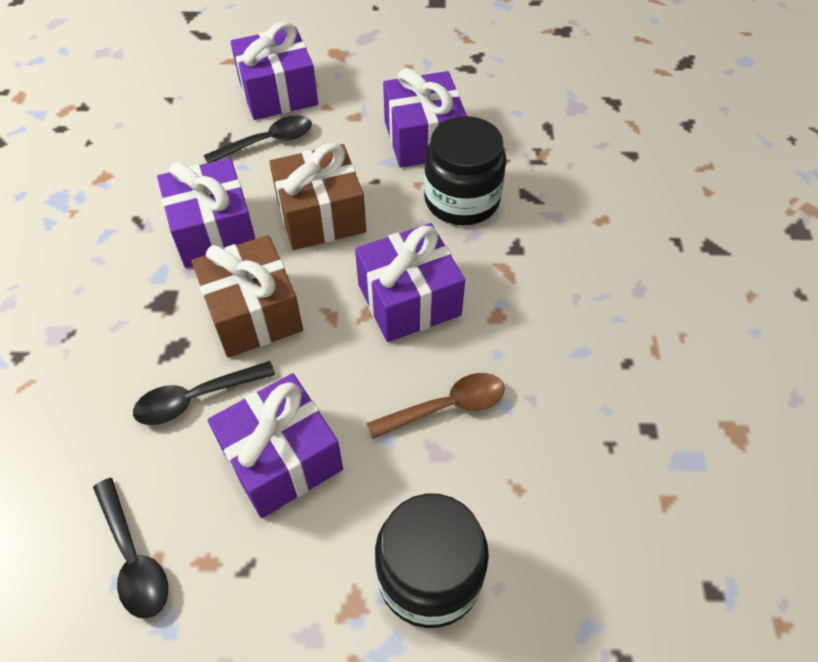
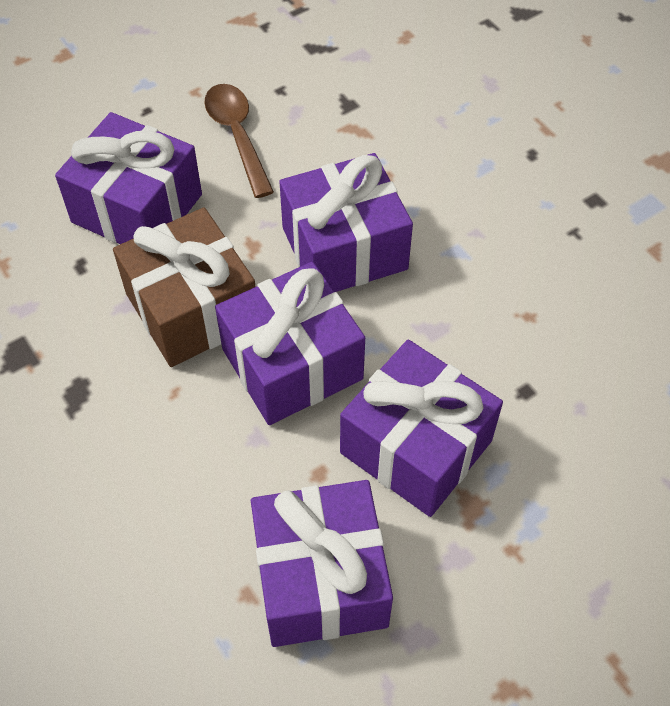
black jar: [375,493,489,628] [424,116,506,225] = 2 -> none = 0
black spoon: [93,478,168,619] [133,361,275,425] [204,115,312,163] = 3 -> none = 0
brown gift: [192,235,303,358] [269,143,366,250] = 2 -> [113,207,256,367] = 1

